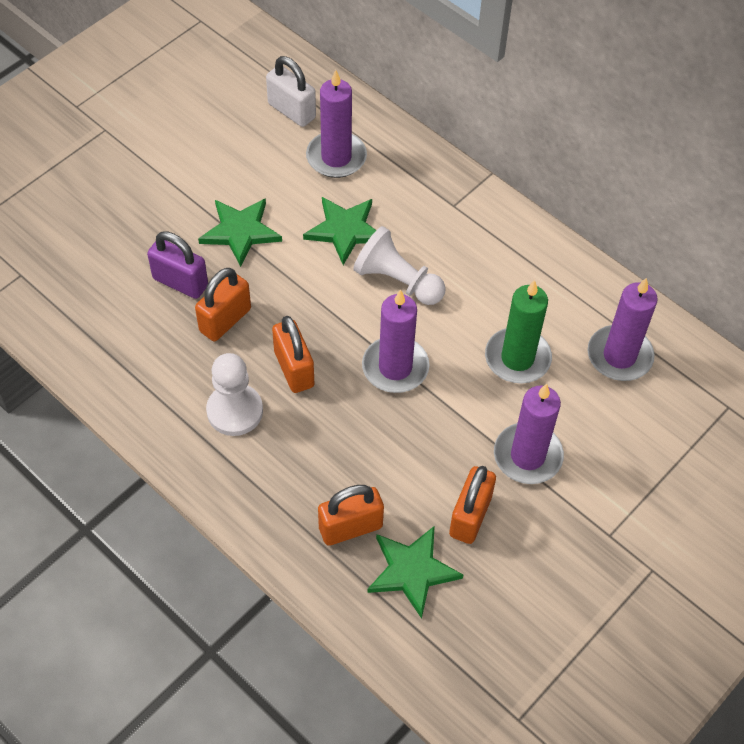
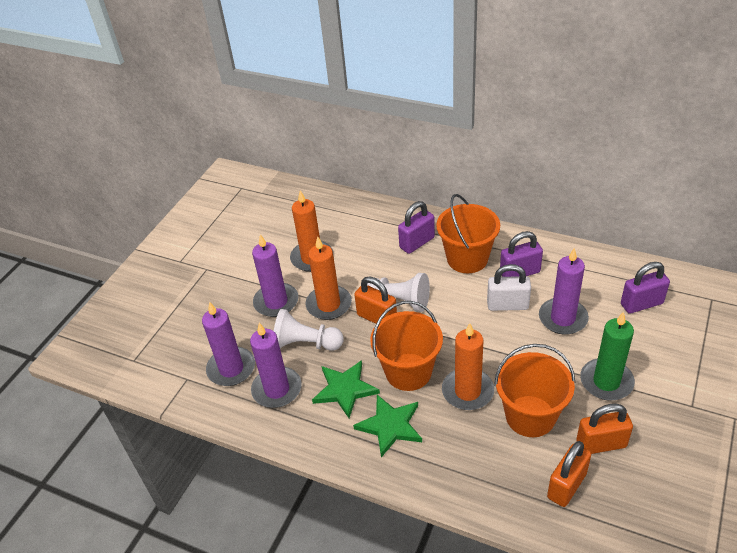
green star: [198,198,282,267] [303,197,376,265] [367,526,463,619] = 3 -> [312,360,380,418] [353,395,422,458] = 2
orange bucket: none = 0 -> [370,301,443,391] [436,194,500,273] [494,344,575,437] = 3
orange candle: none = 0 -> [290,190,333,272] [305,237,352,320] [442,323,494,410] = 3
orange padlock: [195,268,251,341] [272,316,314,393] [318,485,384,546] [449,466,496,544] = 4 -> [354,277,397,324] [547,441,591,507] [576,403,633,454] = 3
purple padlock: [147,231,208,299] = 1 -> [398,201,435,254] [500,231,543,277] [621,262,670,314] = 3

